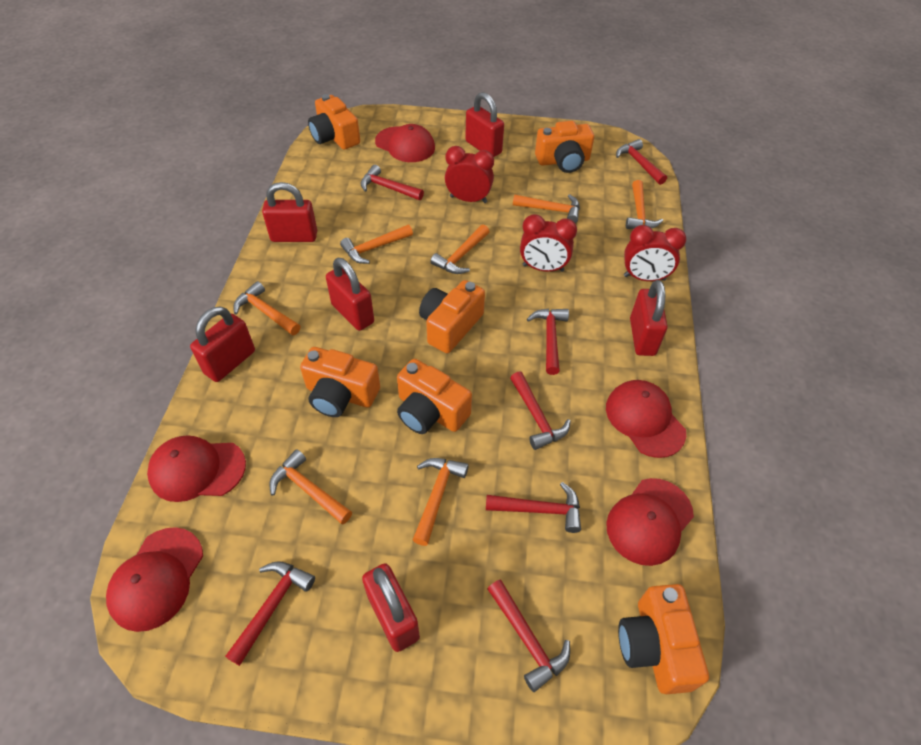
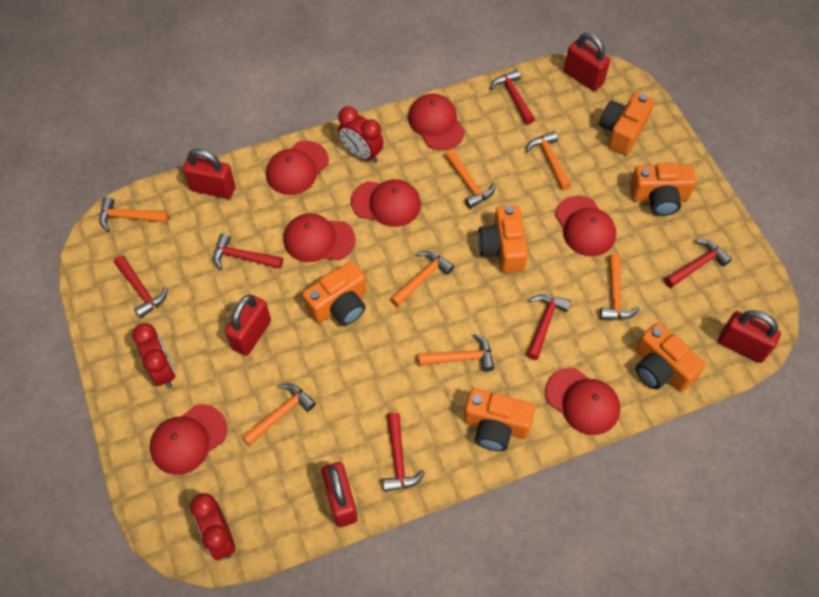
red cap: [106,527,203,632] [147,435,246,502] [375,124,435,162] [606,380,686,458] [606,478,694,566] = 5 -> [150,404,227,475] [266,141,329,195] [284,213,355,262] [351,179,421,227] [408,94,465,150] [545,368,620,435] [555,196,616,256] = 7
red hammer: [225,561,315,666] [360,165,424,200] [486,482,581,533] [488,579,570,692] [510,372,571,450] [527,309,569,375] [616,139,667,185] = 7 -> [114,255,168,318] [213,233,283,270] [383,413,425,492] [490,69,535,125] [526,294,571,360] [664,239,732,288] = 6
red padlock: [190,306,255,382] [262,182,317,242] [326,258,374,331] [362,563,420,652] [465,92,504,157] [630,280,668,356] = 6 -> [183,149,236,199] [225,295,271,356] [321,462,358,527] [564,33,610,91] [718,310,781,363] = 5

